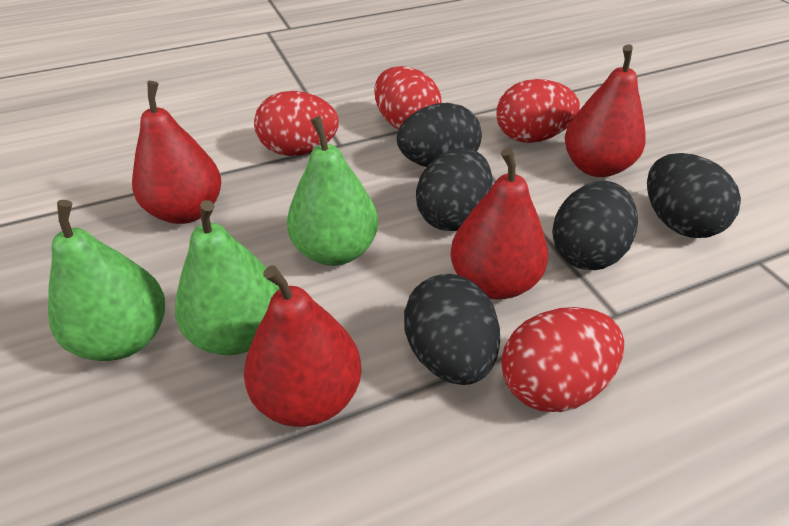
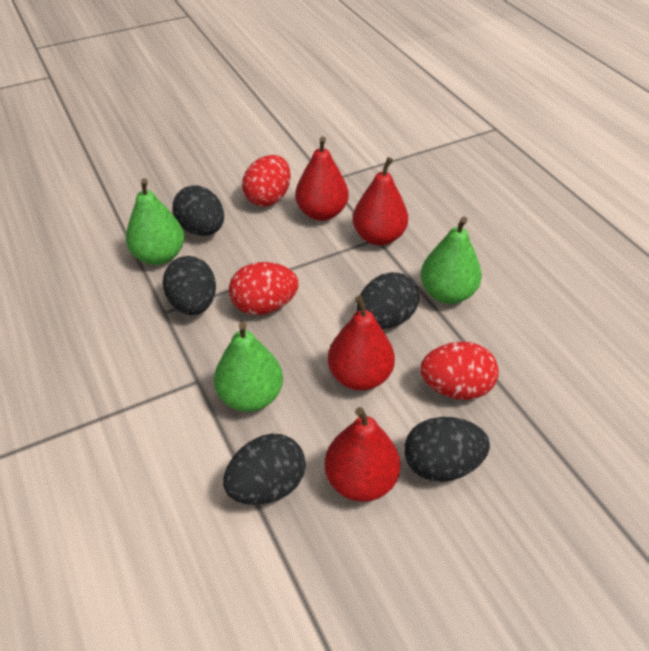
red egg: [254,91,339,156] [374,66,442,129] [496,79,580,143] [501,307,624,412] = 4 -> [229,262,298,315] [242,155,291,207] [420,342,499,400] = 3

